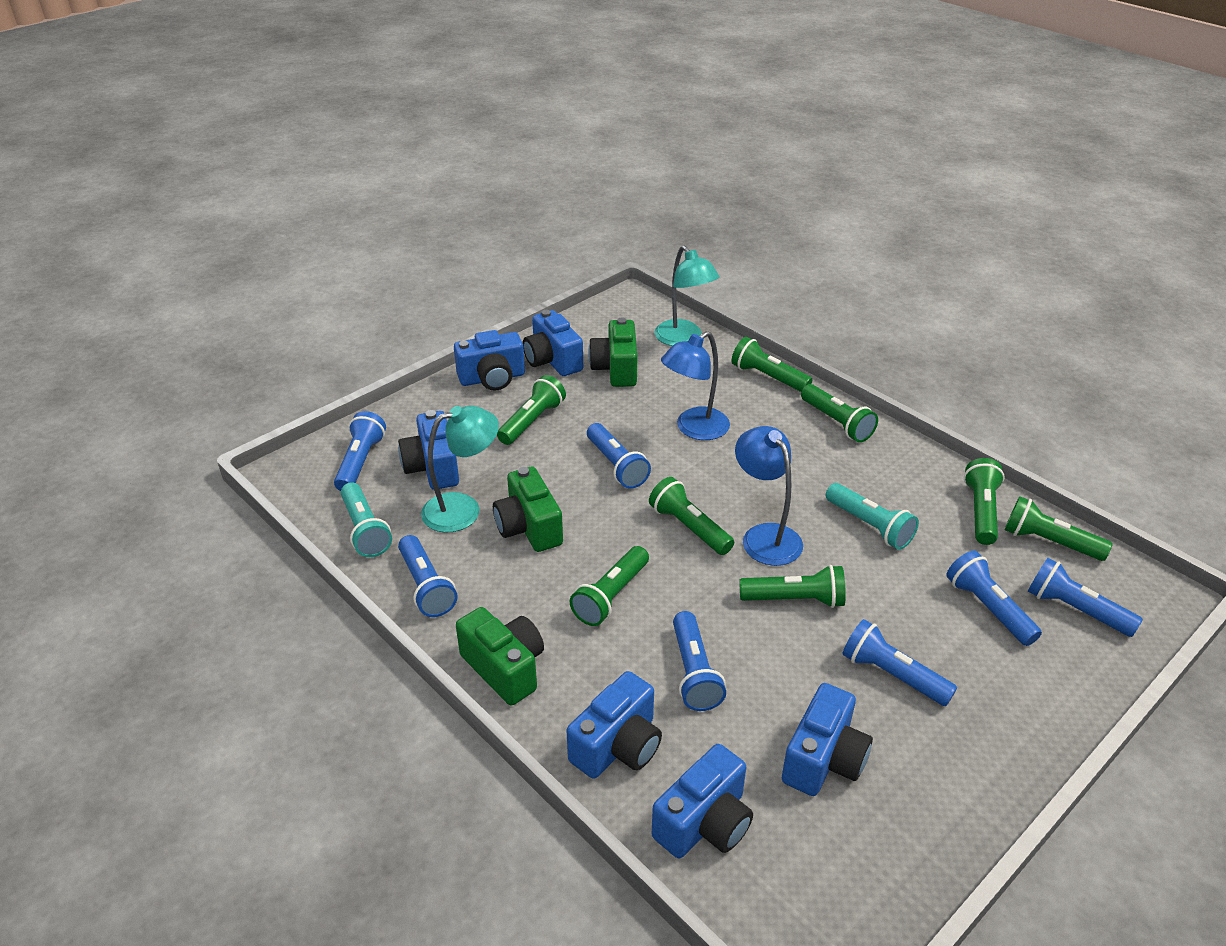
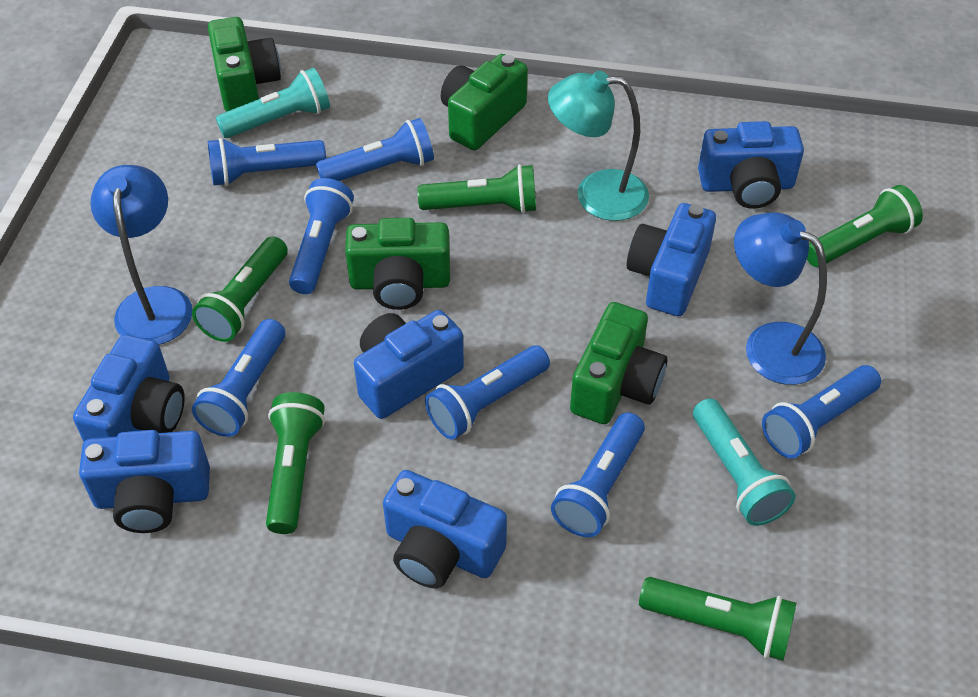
green camera: [456,607,544,705] [493,467,563,552] [588,317,637,387] = 3 -> [208,17,281,112] [345,218,450,310] [441,54,528,150] [570,302,667,424] = 4
green flashlight: [497,375,566,445] [570,546,649,626] [649,477,734,555] [732,337,812,392] [739,565,846,608] [801,384,878,442] [964,458,1005,545] [1005,496,1113,561] = 8 -> [192,236,288,342] [266,392,325,534] [418,164,536,214] [639,577,796,661] [807,185,923,267] = 5
turquoise lamp: [421,406,499,532] [654,246,719,346] = 2 -> [548,71,649,221] = 1

